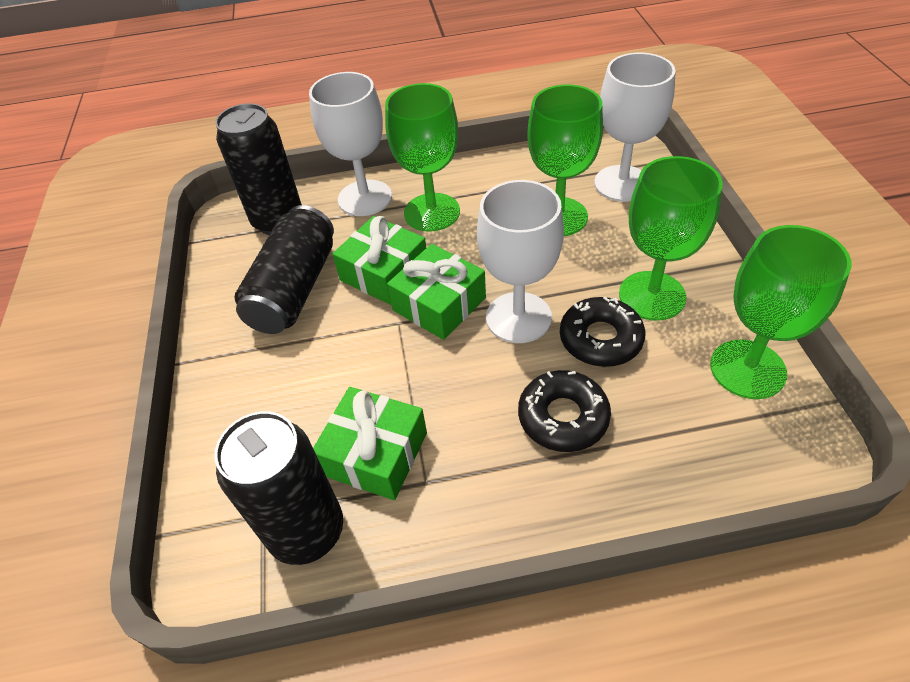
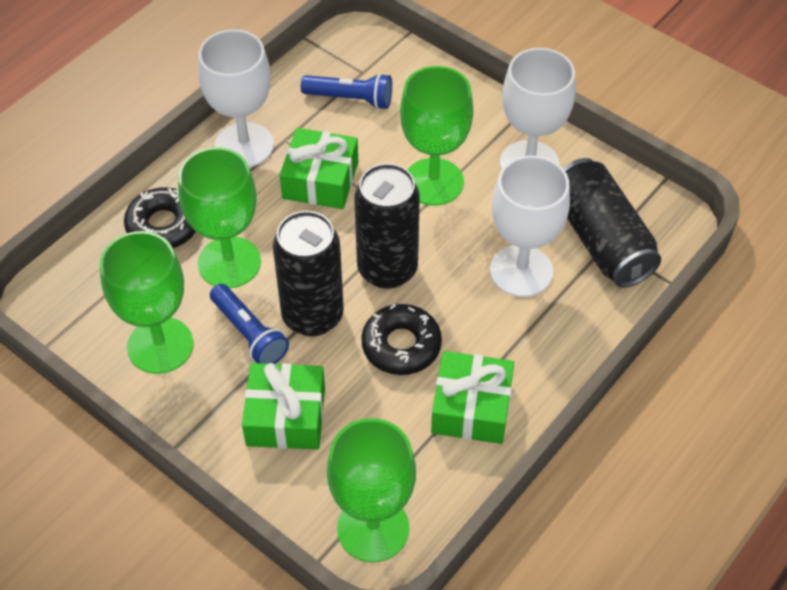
blue flashlight: none = 0 -> [210,284,289,364] [301,73,392,109] = 2

